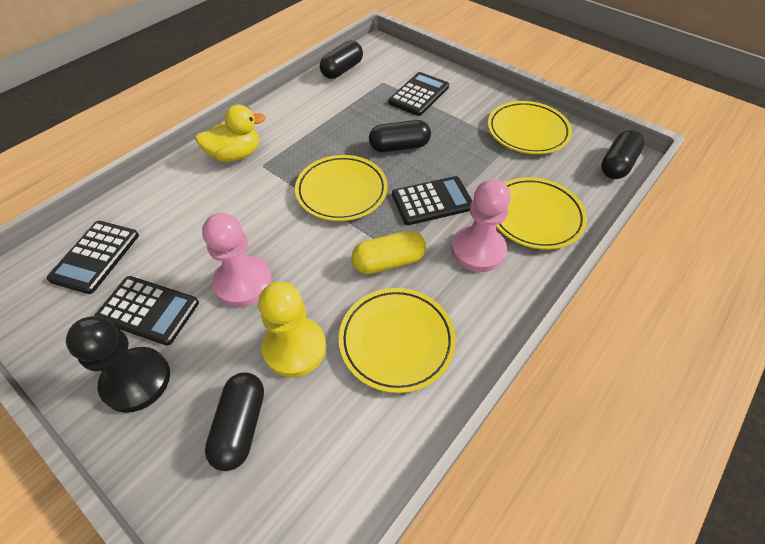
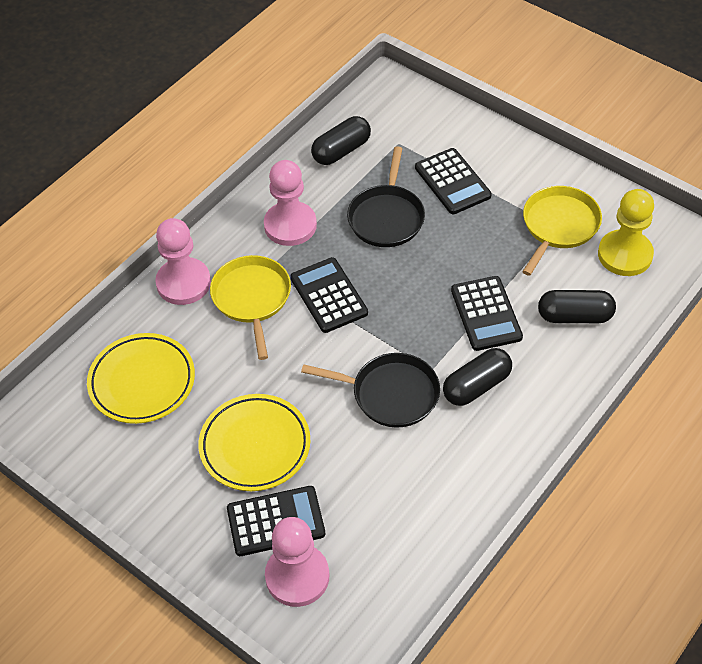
black capsule: [205,372,264,471] [320,41,363,79] [369,120,431,152] [601,130,644,179] = 4 -> [311,116,371,165] [443,348,512,406] [538,290,616,323] = 3
black pan: none = 0 -> [301,353,440,428] [347,146,425,247] = 2
black pawn: [66,316,170,413] = 1 -> none = 0
pink pawn: [202,213,272,307] [451,179,511,272] = 2 -> [155,218,211,305] [264,160,317,246] [265,517,329,607] = 3
yellow capsule: [351,230,426,274] = 1 -> none = 0
yellow duck: [195,104,266,162] = 1 -> none = 0
yellow pan: none = 0 -> [210,255,291,360] [522,186,602,276] = 2
yellow plate: [295,155,387,221] [339,288,456,393] [488,101,572,154] [496,177,587,250] = 4 -> [87,333,195,424] [199,394,311,491] = 2

